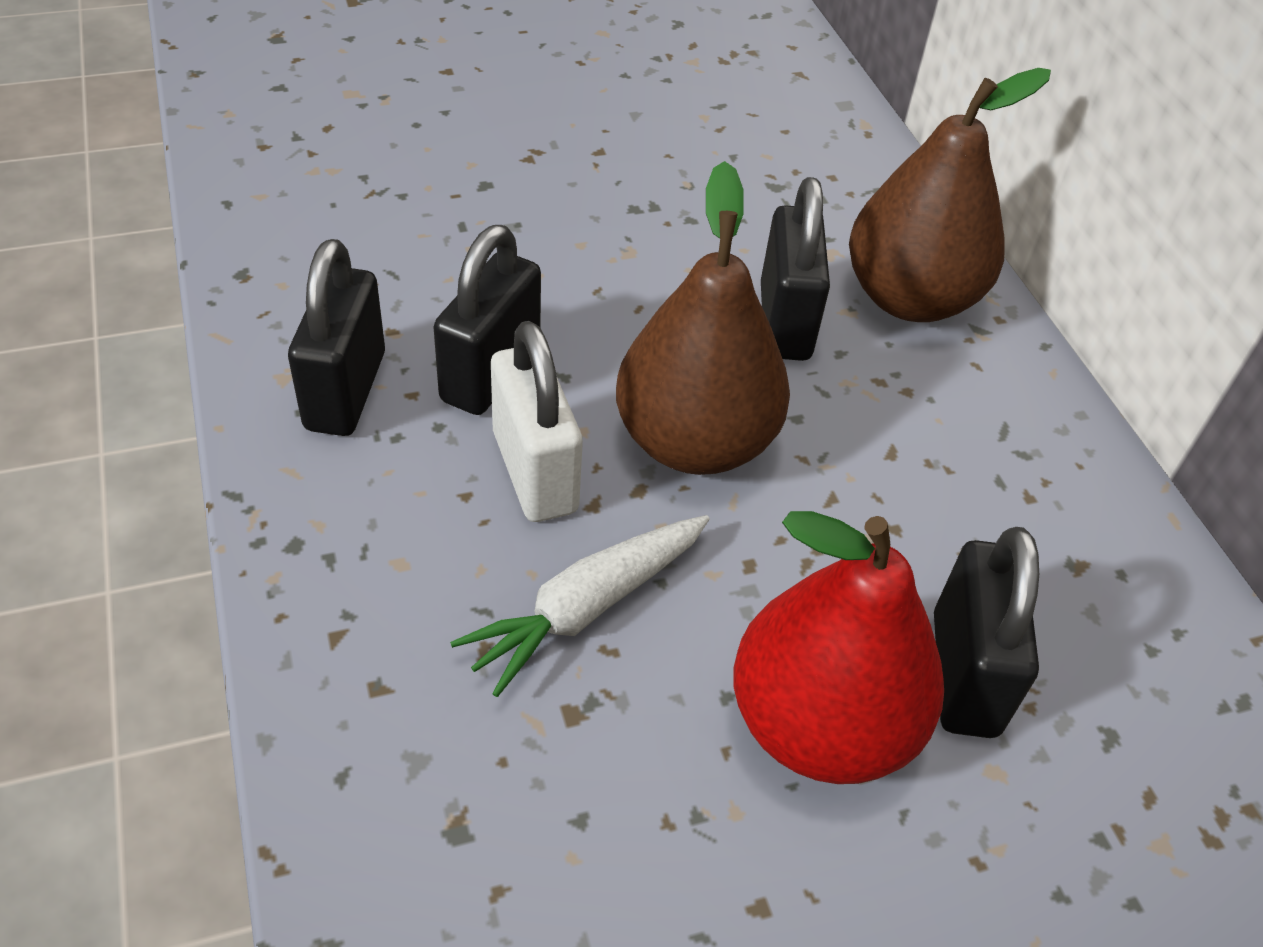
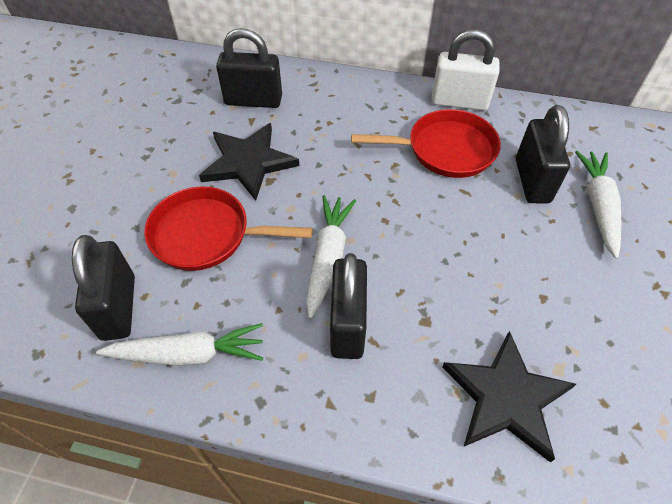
black star: none = 0 -> [199,123,299,201] [442,331,576,462] = 2
brown pear: [616,161,790,475] [849,68,1051,322] = 2 -> none = 0
red pan: none = 0 -> [144,187,313,271] [351,109,501,178] = 2
red pear: [733,511,944,784] = 1 -> none = 0
white carrot: [450,515,710,697] = 1 -> [96,323,263,366] [306,195,356,319] [575,151,621,259] = 3

